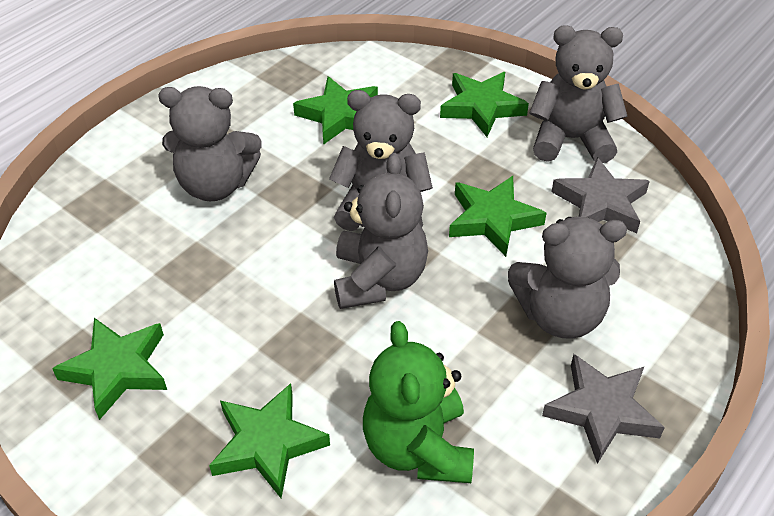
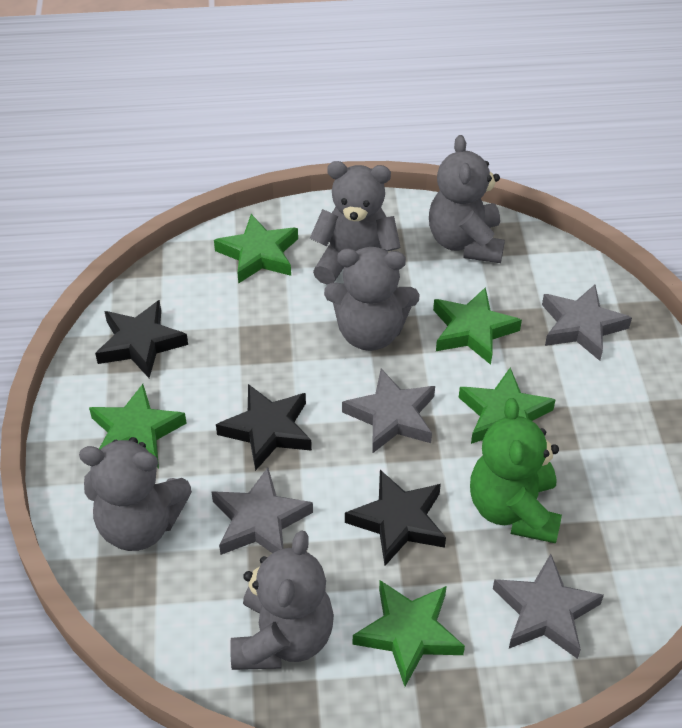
black star: none = 0 -> [95,300,188,378] [216,384,312,471] [345,470,446,566] = 3
grey star: [542,354,665,464] [551,157,650,233] = 2 -> [212,467,313,555] [342,369,435,453] [493,554,604,659] [542,285,632,361] = 4

